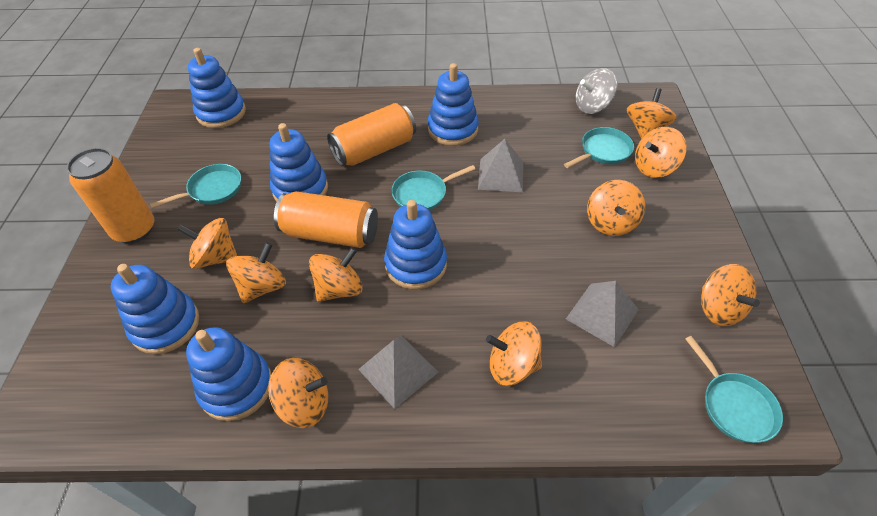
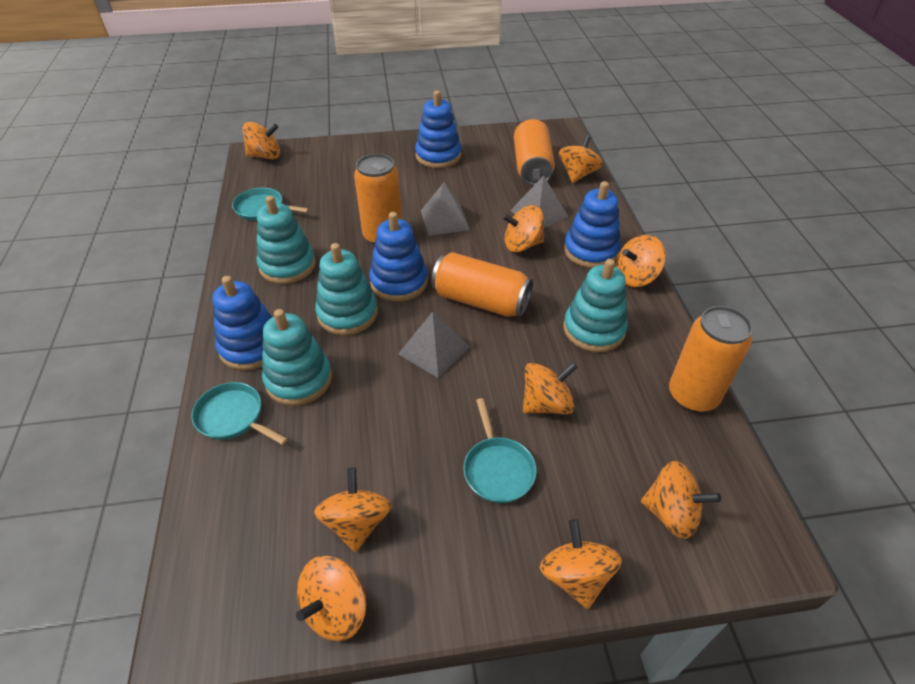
blue stacking toy: [111,264,199,354] [186,327,272,421] [188,48,246,128] [270,123,328,202] [384,200,447,289] [428,63,479,146] = 6 -> [213,276,272,370] [369,212,428,301] [415,91,461,168] [564,181,621,268] = 4
grey spinning top: [576,68,618,114] = 1 -> none = 0
orange can: [67,148,154,243] [274,191,378,248] [327,103,416,167] = 3 -> [354,154,402,245] [431,252,533,317] [514,119,555,186] [669,306,753,413] = 4
turquoise pan: [150,164,241,209] [391,165,475,210] [564,127,634,168] [685,336,783,443] = 4 -> [191,382,288,445] [232,188,309,221] [463,398,537,503] = 3
turquoise stacking toy: none = 0 -> [257,196,316,284] [262,309,332,406] [315,243,378,335] [563,259,628,352] = 4

